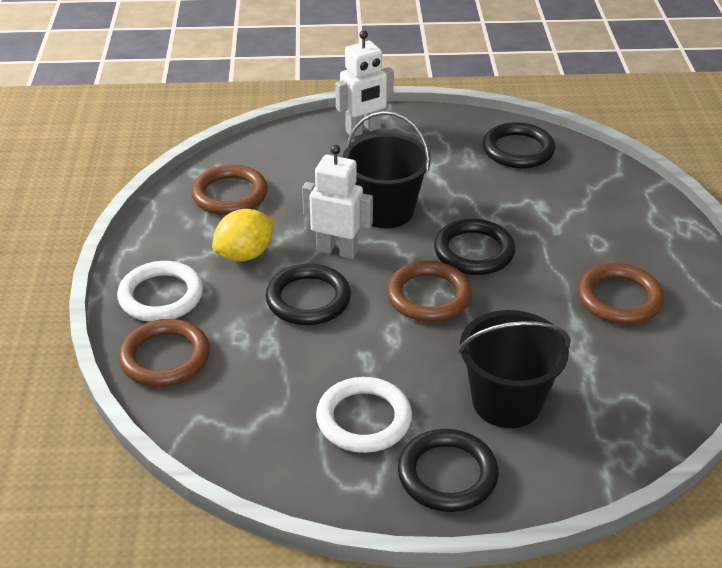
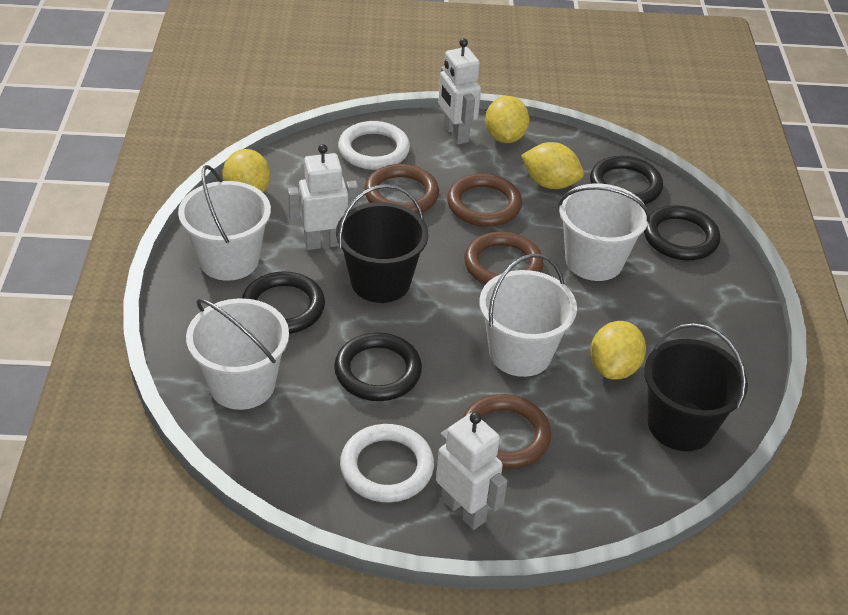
white bucket: none = 0 -> [178,165,271,281] [186,298,289,410] [479,254,577,377] [558,183,650,281] = 4
white robot: [302,145,373,259] [335,30,394,137] = 2 -> [288,144,358,250] [436,412,507,530] [438,38,481,144] = 3
yellow lemon: [212,209,274,261] = 1 -> [222,149,270,193] [485,96,530,143] [521,142,584,189] [590,321,646,380] = 4

